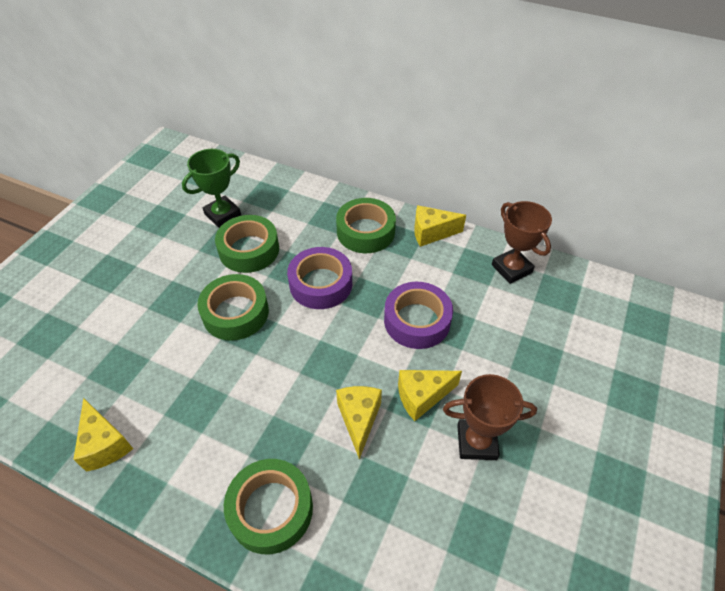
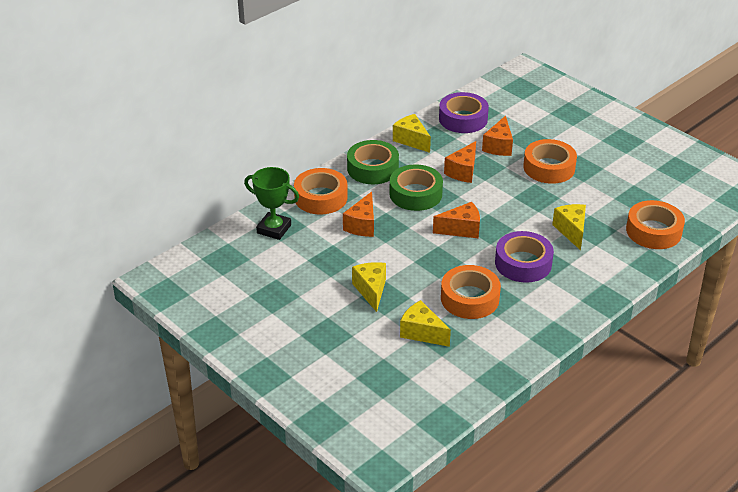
brown trophy: [443,374,537,460] [492,201,552,284] = 2 -> none = 0
green tape: [197,274,269,341] [215,215,279,273] [224,459,313,554] [336,198,396,253] = 4 -> [347,140,399,184] [389,164,443,211] = 2
orange cheese: none = 0 -> [343,192,374,237] [433,202,480,239] [444,141,476,183] [482,115,513,156] = 4
orange tape: none = 0 -> [294,168,348,215] [441,265,501,319] [523,139,577,184] [626,200,685,249] = 4

